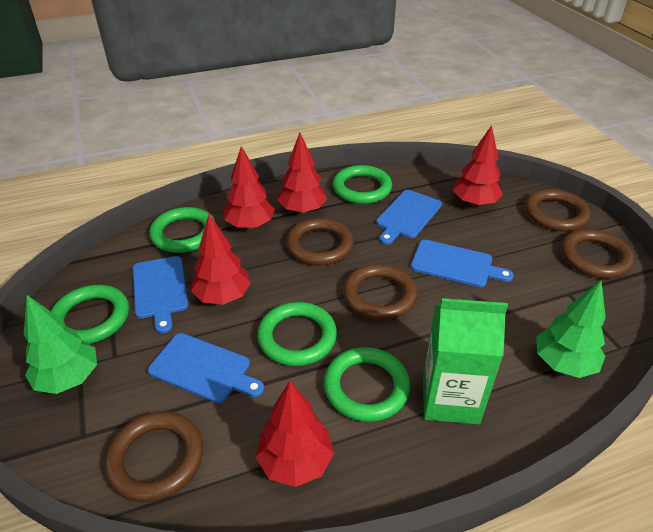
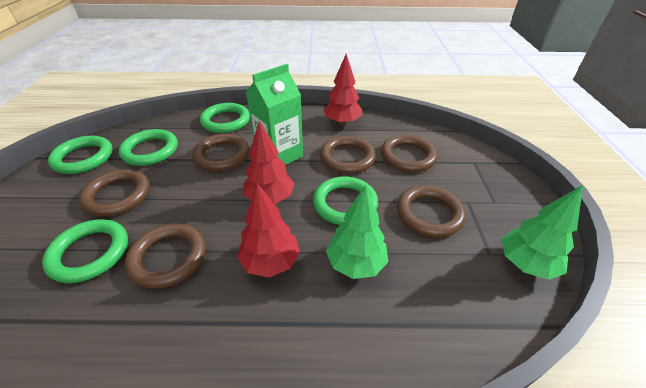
blue cutting board: [133,256,189,333] [148,333,264,403] [376,190,442,244] [411,240,514,287] = 4 -> none = 0
brown ring: [105,411,203,502] [286,218,354,266] [343,264,417,320] [525,189,590,232] [561,229,634,279] = 5 -> [79,169,150,217] [125,223,206,289] [192,133,249,171] [320,136,376,174] [381,135,437,172] [397,185,466,237] = 6
red tree: [191,215,251,305] [224,146,275,229] [256,381,334,487] [277,133,327,214] [453,125,503,207] = 5 -> [237,183,300,277] [244,121,295,204] [323,54,362,125] = 3

